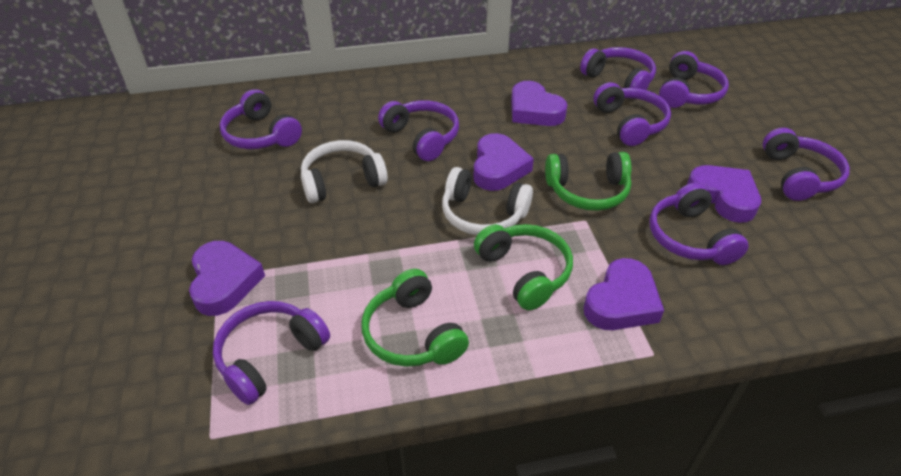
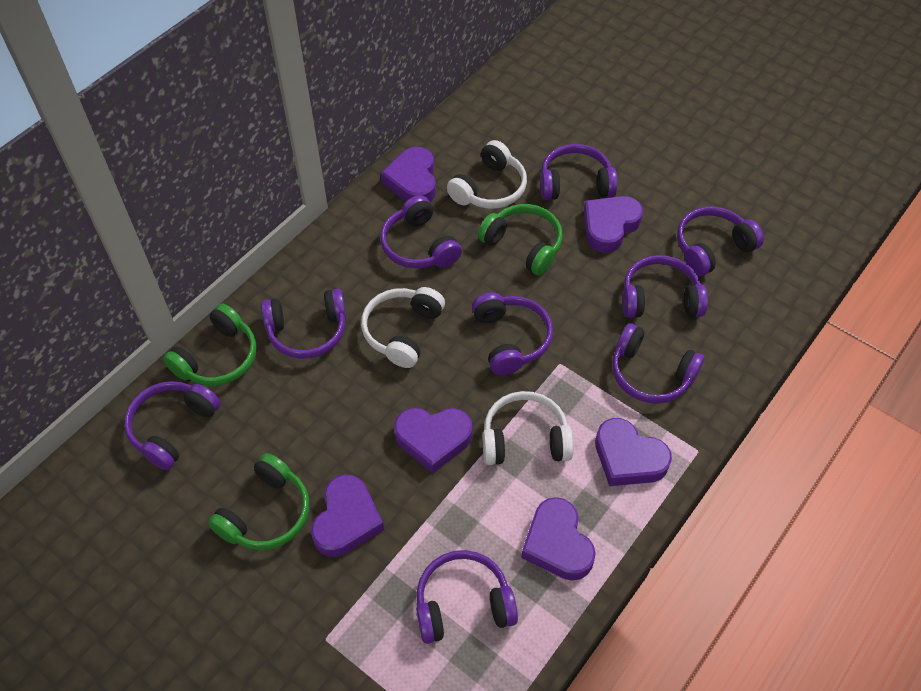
purple headphones: [213,301,330,405] [220,89,302,149] [378,100,459,161] [580,47,656,90] [594,82,671,146] [649,183,749,265] [659,51,729,108] [763,128,850,201] = 8 -> [124,381,221,470] [261,289,346,359] [380,195,462,269] [416,550,518,644] [472,292,553,375] [540,144,618,200] [612,323,704,404] [622,255,708,318] [677,206,764,276] = 9
purple heart: [189,241,265,316] [473,133,534,191] [511,81,567,126] [584,258,664,330] [687,165,761,223] = 5 -> [311,475,384,557] [381,147,436,202] [394,408,473,473] [521,497,596,581] [584,196,643,253] [595,418,672,486] = 6
white headphones: [301,140,388,203] [442,167,533,235] = 2 -> [361,287,445,368] [447,140,527,209] [483,391,574,465] = 3

